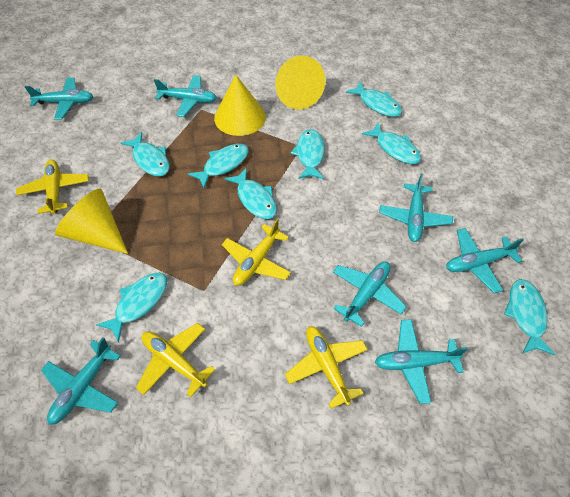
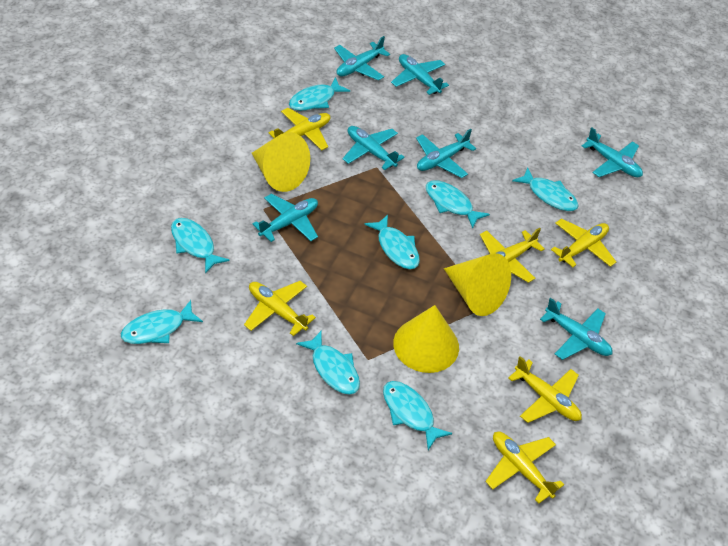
yellow plane: [16,159,89,214] [136,323,216,397] [222,219,291,286] [285,326,368,409] = 4 -> [244,281,316,336] [269,108,330,151] [480,228,545,283] [485,432,564,504] [508,356,582,423] [551,218,616,267] = 6

